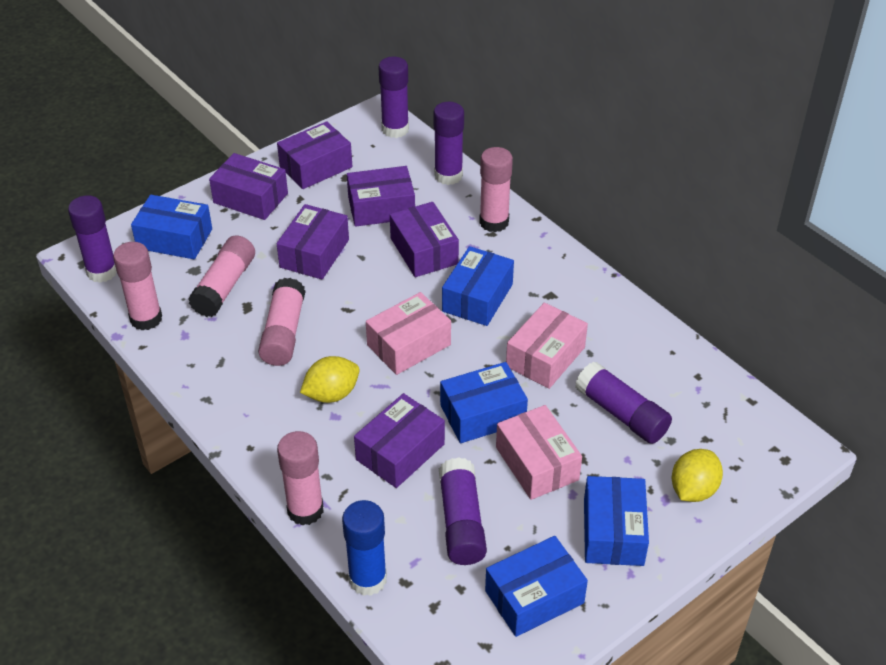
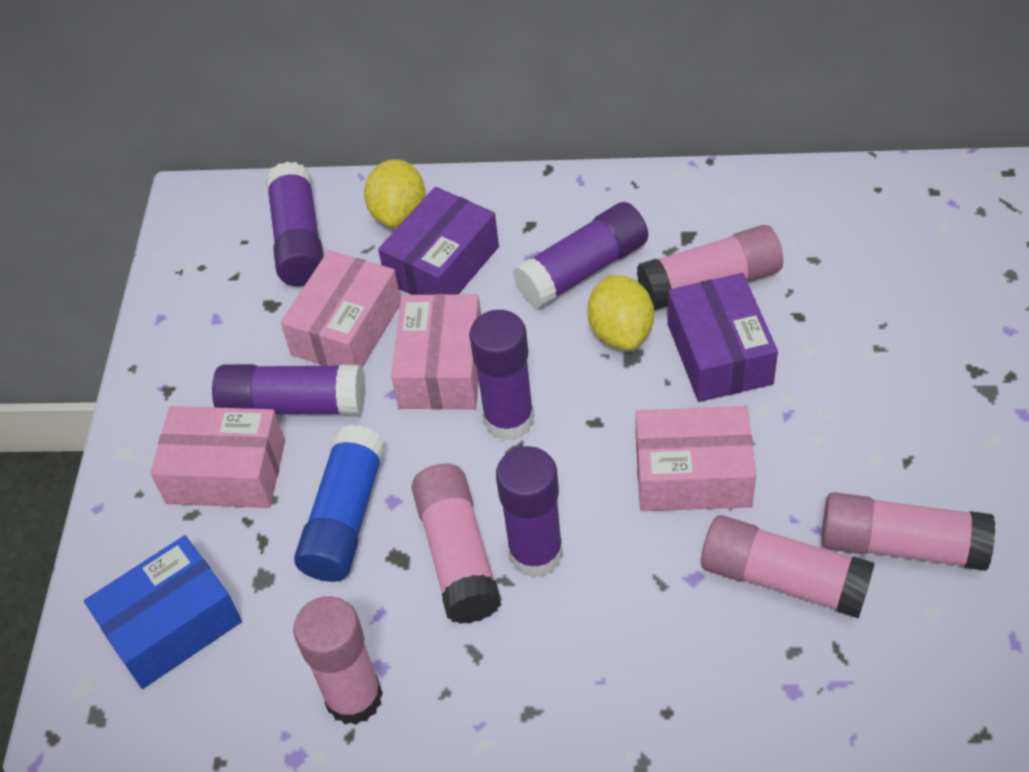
blue box: [131,195,212,259] [440,362,528,443] [442,246,514,326] [485,536,588,637] [584,476,649,566] = 5 -> [84,535,242,689] = 1
pink box: [366,292,451,375] [496,405,582,500] [506,302,588,389] = 3 -> [150,406,285,508] [281,250,401,367] [391,294,481,409] [636,406,756,511] = 4
purple box: [209,153,288,220] [276,204,349,279] [277,121,352,189] [347,166,415,227] [354,393,445,488] [390,202,459,277] = 6 -> [378,187,499,295] [667,273,778,402] = 2

